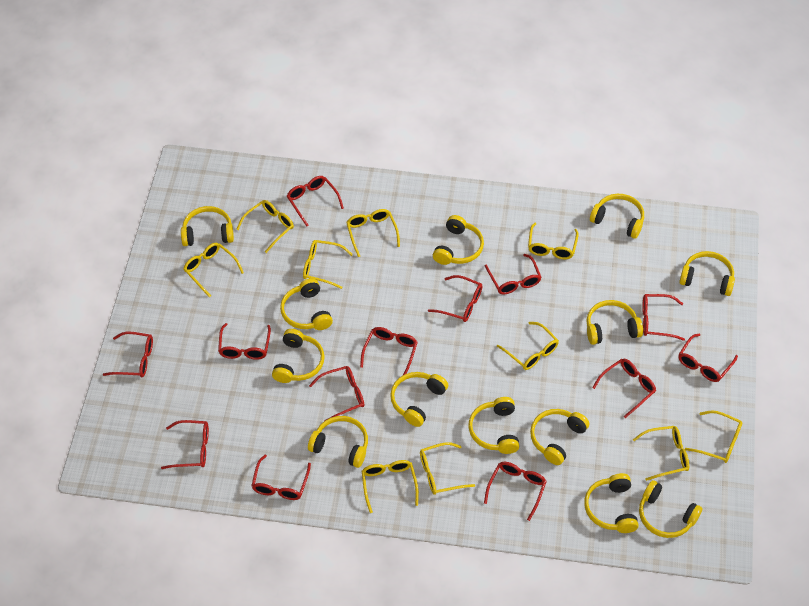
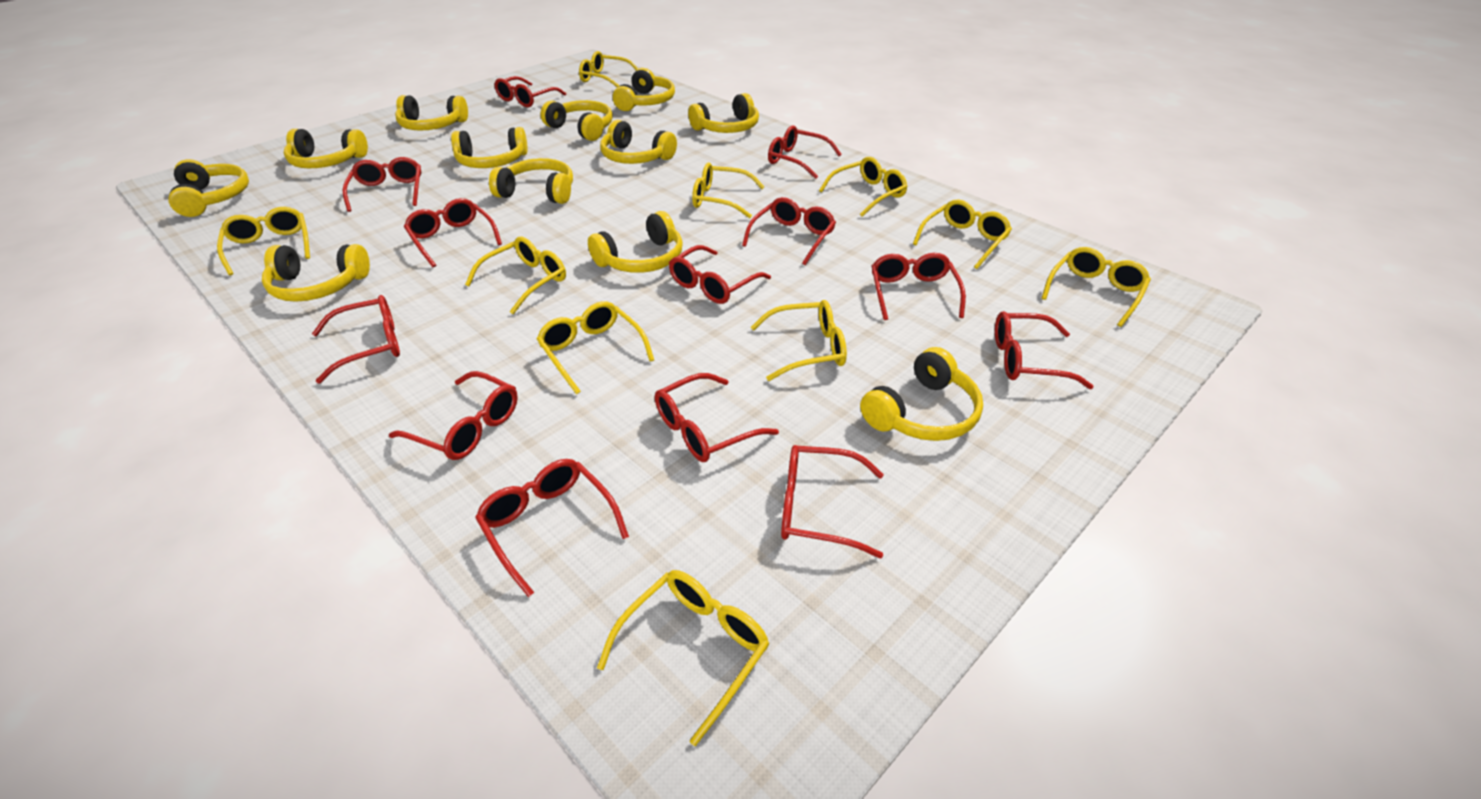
yellow headphones: [181,206,234,246] [272,329,325,383] [280,278,333,330] [308,416,368,468] [390,372,448,427] [433,215,484,265] [468,397,519,454] [530,409,589,465] [584,473,639,533] [586,300,643,345] [590,194,644,239] [639,480,703,538] [679,251,735,296] = 13 -> [168,159,249,217] [262,244,370,302] [284,129,368,168] [395,95,468,130] [451,127,528,168] [489,158,573,204] [540,100,613,141] [588,211,683,273] [600,120,677,164] [613,68,675,111] [688,93,759,133] [860,347,983,441] = 12

